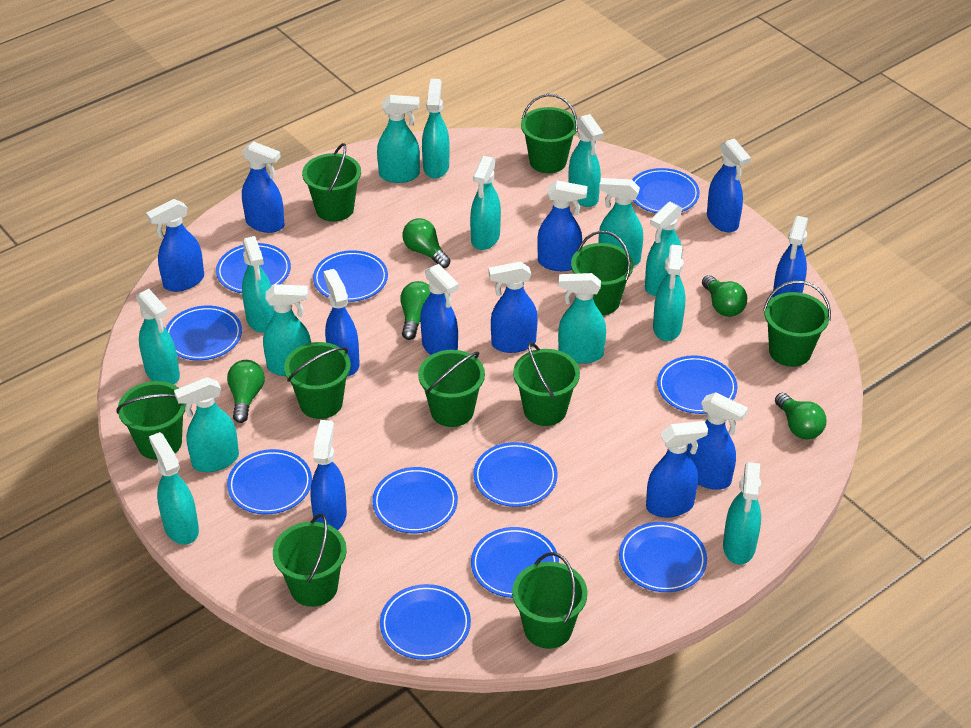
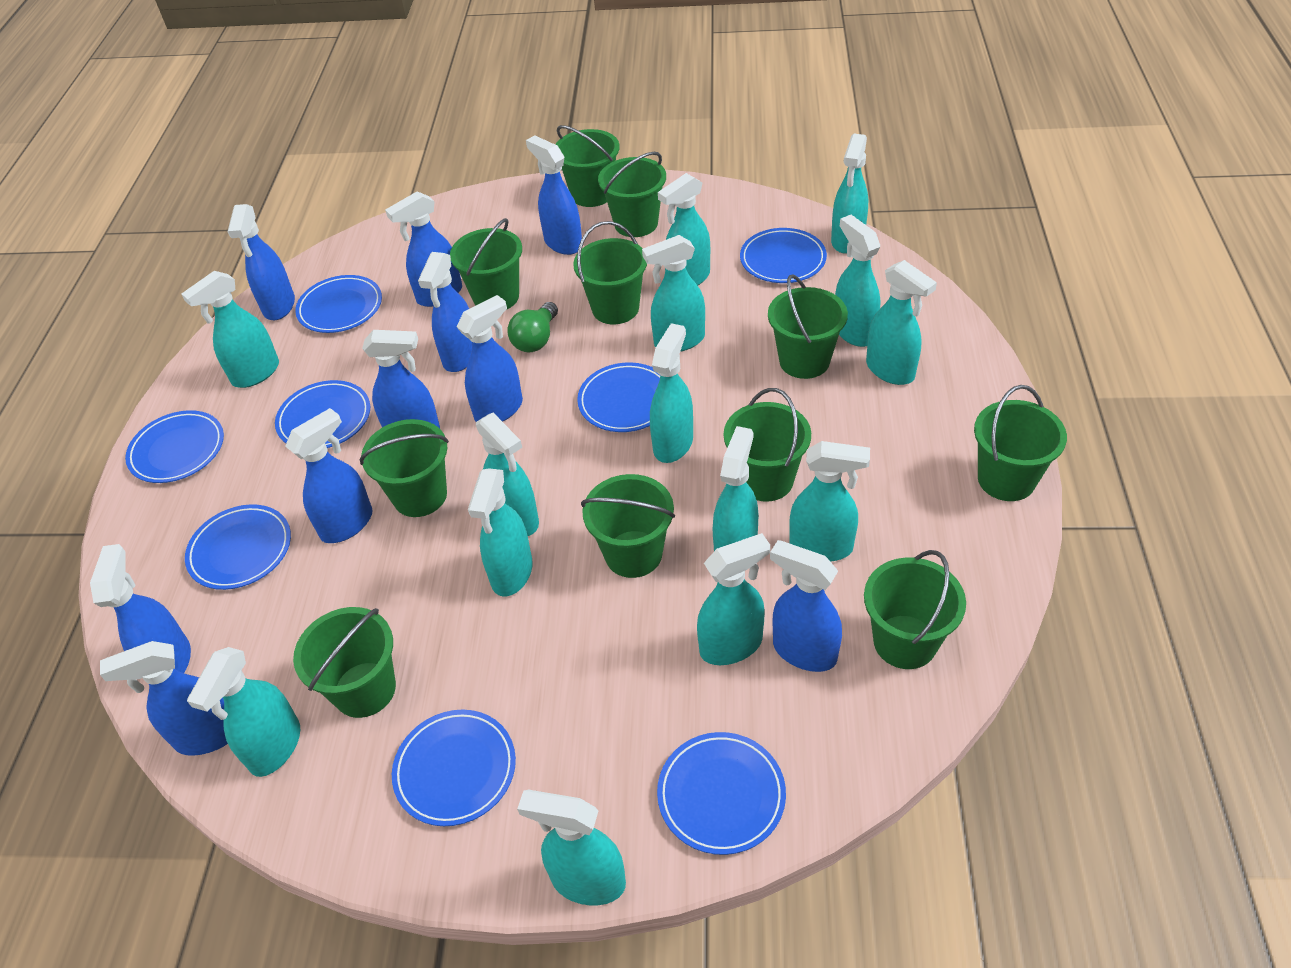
blue plate: [166,306,242,361] [216,243,291,293] [227,449,312,514] [313,250,388,302] [372,467,458,533] [380,584,471,660] [471,527,559,598] [473,442,557,507] [619,522,707,592] [632,168,700,213] [657,355,738,414] = 11 -> [125,410,224,483] [185,504,291,590] [275,380,370,448] [295,275,382,333] [392,710,516,826] [577,362,660,432] [657,732,786,855] [740,228,827,283] = 8
blue spray bottle: [146,199,204,292] [242,141,284,233] [310,420,347,530] [323,269,360,376] [420,264,459,355] [488,261,538,353] [537,180,587,271] [646,421,708,517] [687,392,748,490] [707,138,751,232] [772,216,808,298] = 11 -> [90,544,191,673] [100,641,228,756] [228,204,295,320] [285,408,373,543] [362,330,440,428] [385,191,462,307] [418,252,472,372] [456,295,523,422] [526,135,582,255] [770,540,842,672] = 10
green bucket: [117,381,186,460] [273,514,347,607] [284,342,351,419] [302,143,361,222] [418,350,485,427] [512,552,588,649] [513,342,580,426] [521,94,578,173] [571,231,633,315] [763,281,831,367] = 10 -> [293,607,396,718] [360,419,449,517] [450,218,522,310] [555,125,620,207] [573,221,647,324] [581,474,675,578] [598,152,666,237] [724,388,811,502] [768,274,848,379] [864,550,966,669] [974,385,1067,501] = 11
green light bulb: [227,360,265,423] [400,281,431,340] [402,218,450,268] [702,275,747,317] [775,393,826,439] = 5 -> [507,302,558,352] = 1

